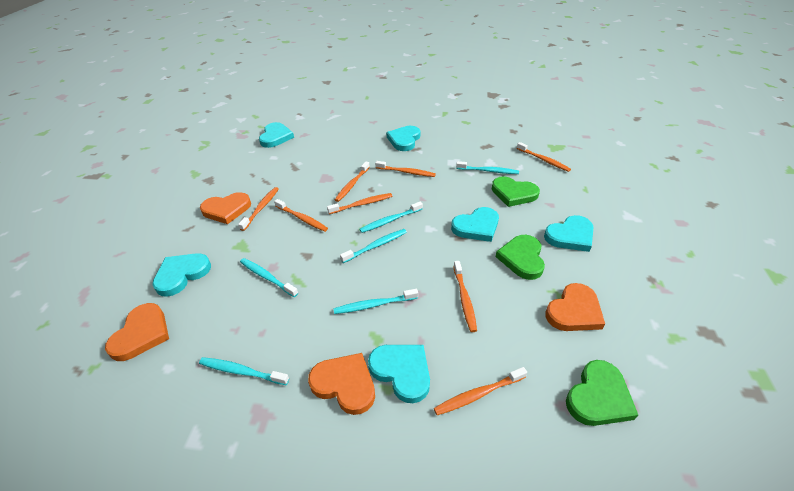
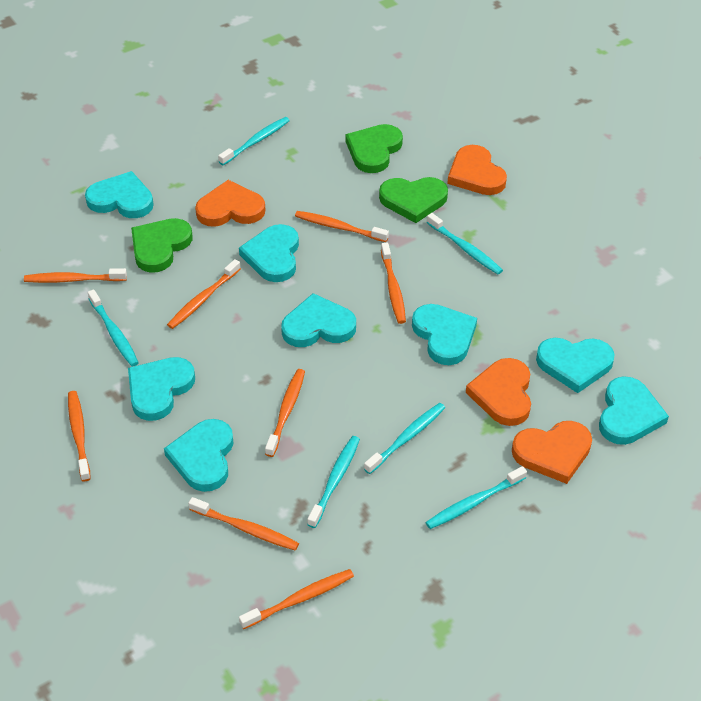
turquoise heart: [152,253,211,297] [259,122,294,148] [368,345,430,403] [387,126,420,151] [451,207,499,242] [544,215,594,252] = 6 -> [85,171,154,218] [128,357,195,421] [164,419,234,492] [239,224,299,282] [281,293,356,347] [412,304,477,365] [536,338,615,393] [599,376,669,445] = 8

